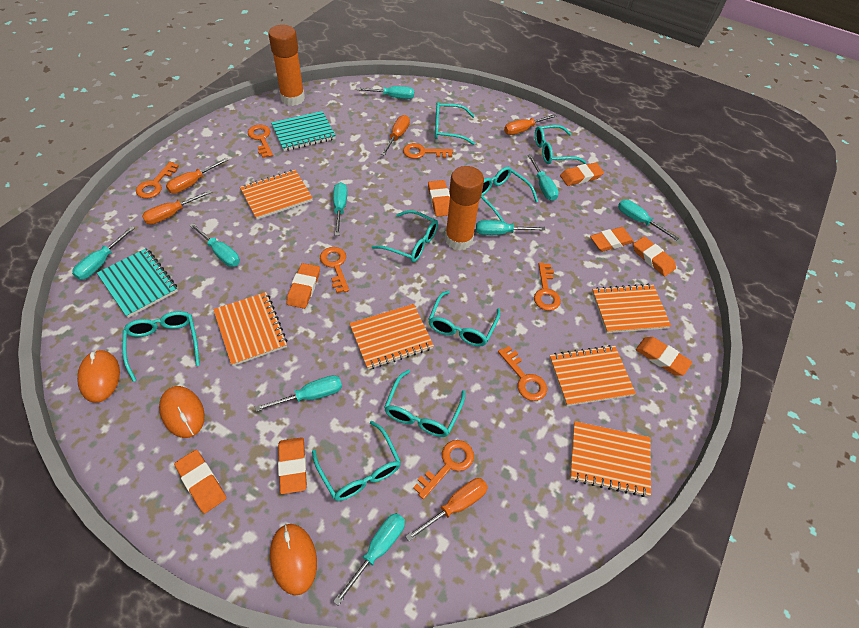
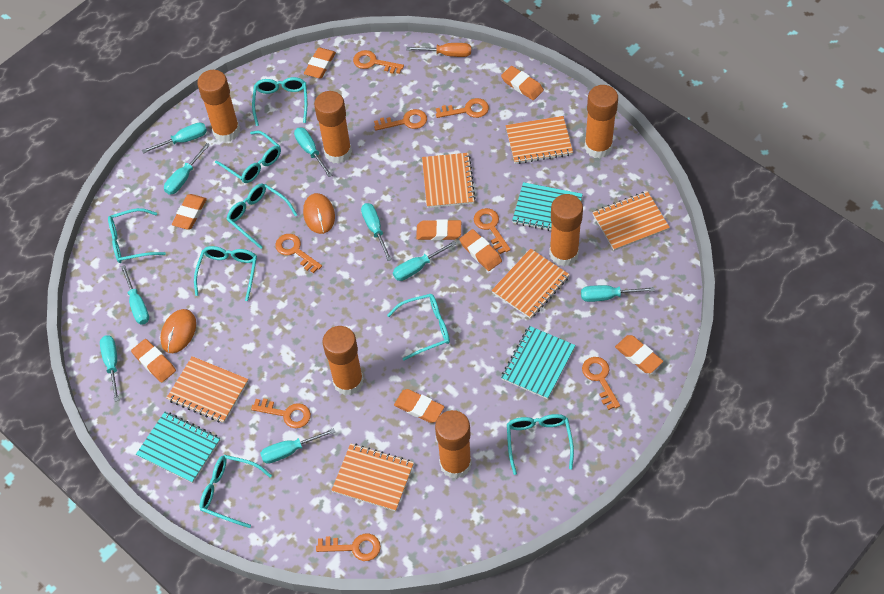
orange glue stick: [268,25,305,106] [445,166,484,251] = 2 -> [197,70,240,142] [314,91,352,164] [322,326,363,396] [435,410,472,479] [549,194,583,267] [584,85,618,158] = 6
orange key: [136,162,179,199] [248,124,273,158] [320,247,349,293] [403,143,453,159] [413,440,474,499] [498,346,547,401] [534,263,561,311] = 7 -> [251,398,311,428] [275,234,322,273] [316,534,381,561] [353,50,404,74] [374,109,427,131] [436,98,489,118] [474,208,511,254] [582,357,620,410] = 8
orange mouse: [77,350,120,403] [159,386,205,438] [270,524,317,596] = 3 -> [160,309,196,353] [303,193,335,234] = 2
orange screwdriver: [142,190,212,225] [166,158,228,194] [381,115,410,156] [405,478,488,541] [504,114,557,135] = 5 -> [406,43,471,57] = 1
turquoise notebook: [97,248,178,318] [271,111,336,151] = 2 -> [136,412,221,483] [501,326,576,399] [512,182,583,231] = 3

